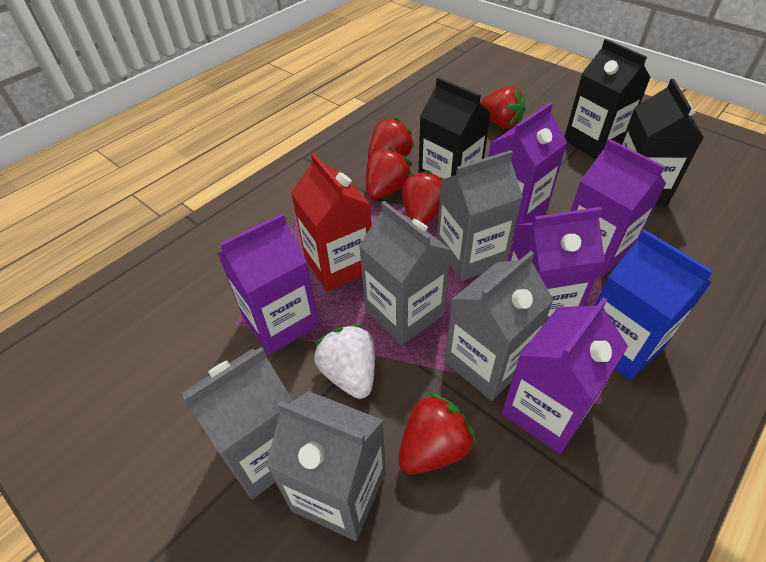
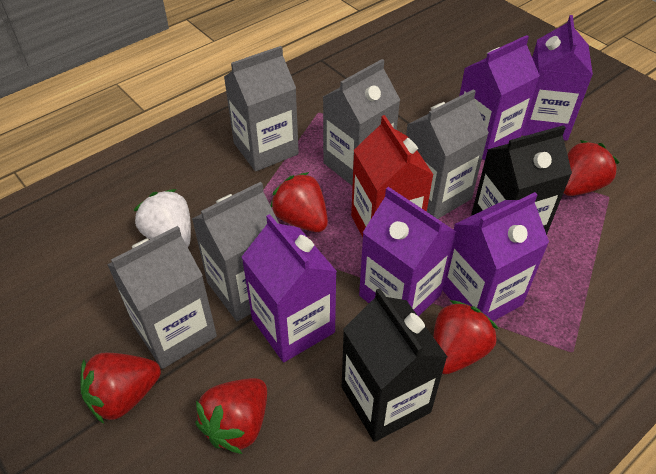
black carton: [419,77,491,179] [564,39,651,159] [621,79,704,205] = 3 -> [342,288,447,442] [471,125,572,235] = 2
blue carton: [595,230,713,380] = 1 -> none = 0

